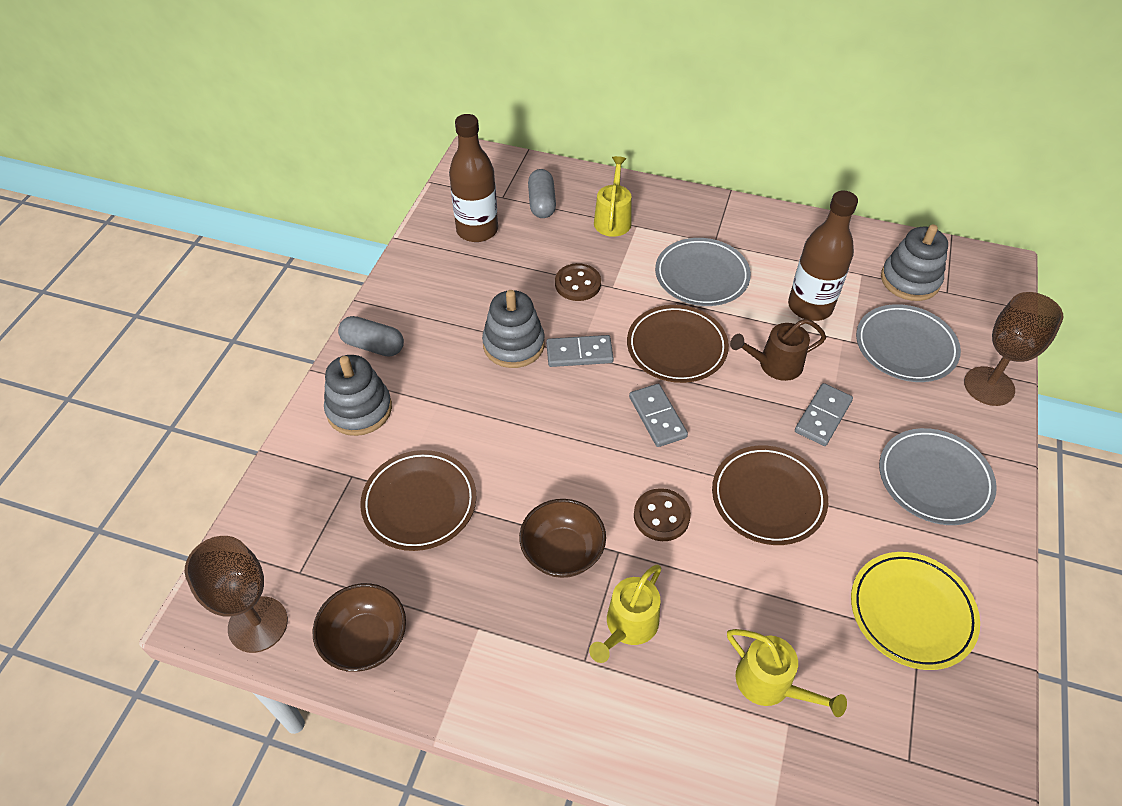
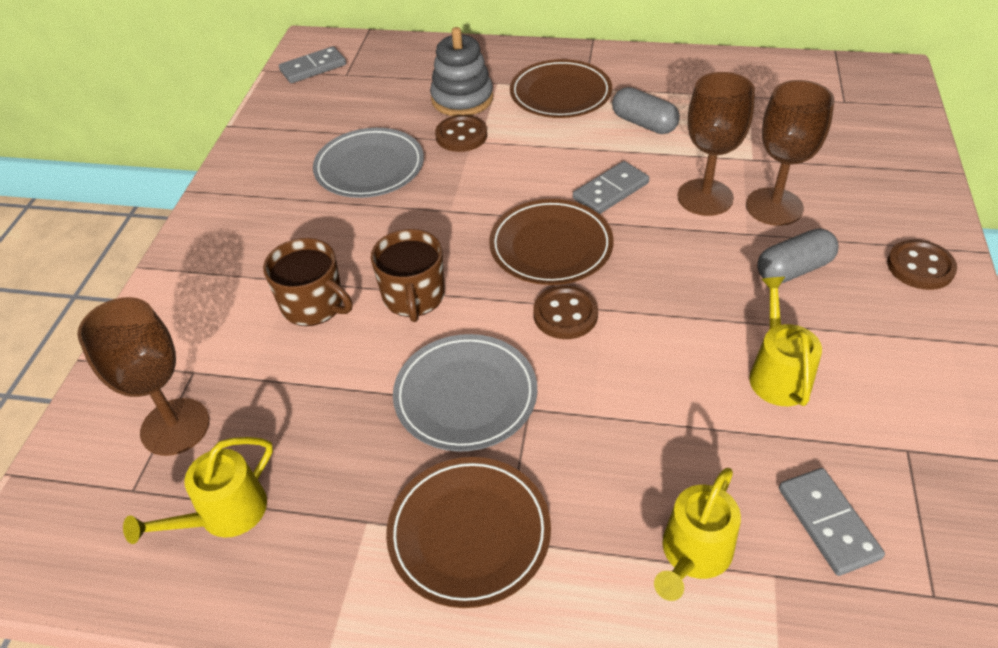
brown bottle: [449,114,498,242] [788,191,858,321] = 2 -> none = 0
brown bowl: [313,583,406,672] [519,499,606,578] = 2 -> none = 0
brown button: [555,263,601,301] [634,488,691,541] = 2 -> [435,115,487,152] [533,286,598,339] [887,240,957,290] = 3
brown goblet: [185,536,288,653] [964,292,1064,406] = 2 -> [77,297,210,456] [678,72,755,216] [746,80,834,226] = 3
brown mug: none = 0 -> [263,238,352,326] [371,229,445,322] = 2
brown watering can: [730,319,826,381] = 1 -> none = 0
grey plate: [655,238,751,306] [856,304,961,382] [879,428,997,525] = 3 -> [313,128,424,198] [393,334,537,451] = 2
grey stacking toy: [324,355,392,436] [482,290,545,368] [881,224,948,301] = 3 -> [430,27,493,116] = 1
yellow plate: [851,552,980,670] = 1 -> none = 0

